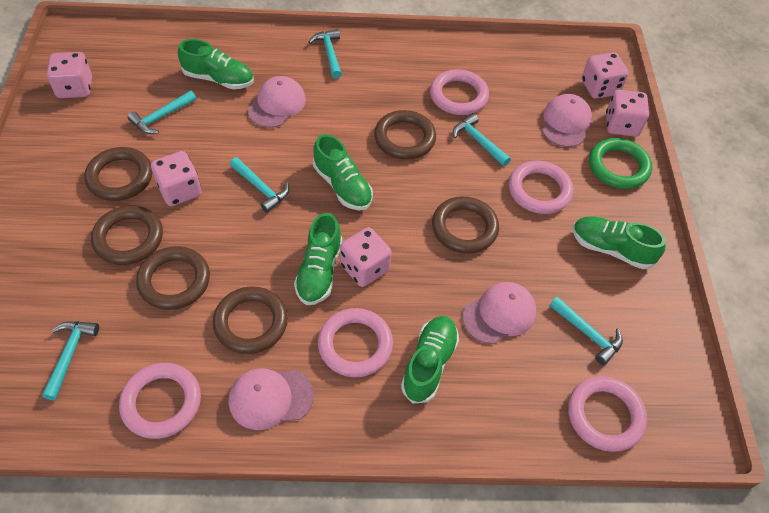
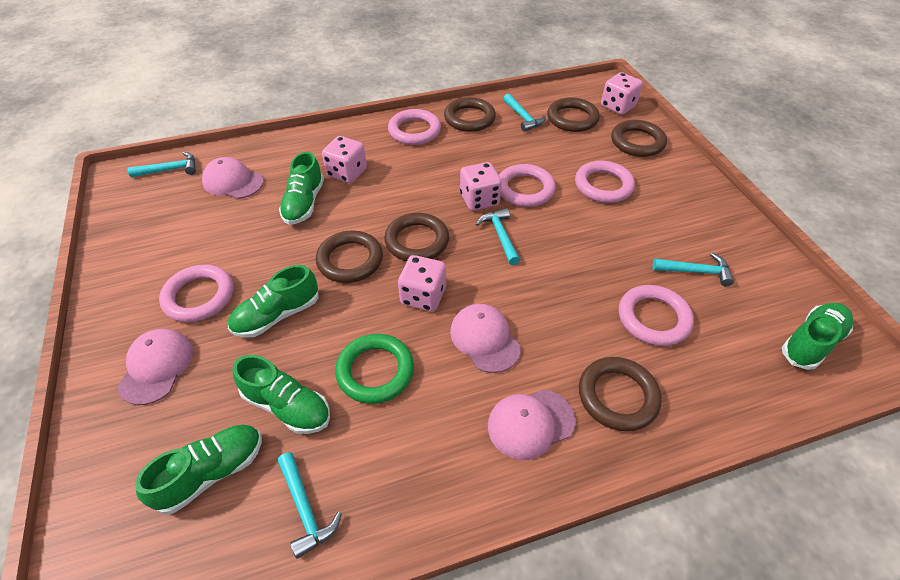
pink dice: [47,52,92,98] [151,151,202,206] [340,227,392,287] [582,52,629,99] [606,90,649,137] = 5 -> [322,136,367,183] [398,255,446,312] [460,162,502,211] [601,72,643,115] = 4
turquoise hammer: [42,321,99,400] [128,91,196,134] [230,157,289,213] [309,29,342,79] [453,113,511,166] [549,297,623,365] = 6 -> [127,152,196,177] [278,452,342,559] [476,208,520,265] [503,94,546,132] [652,253,734,286] = 5

